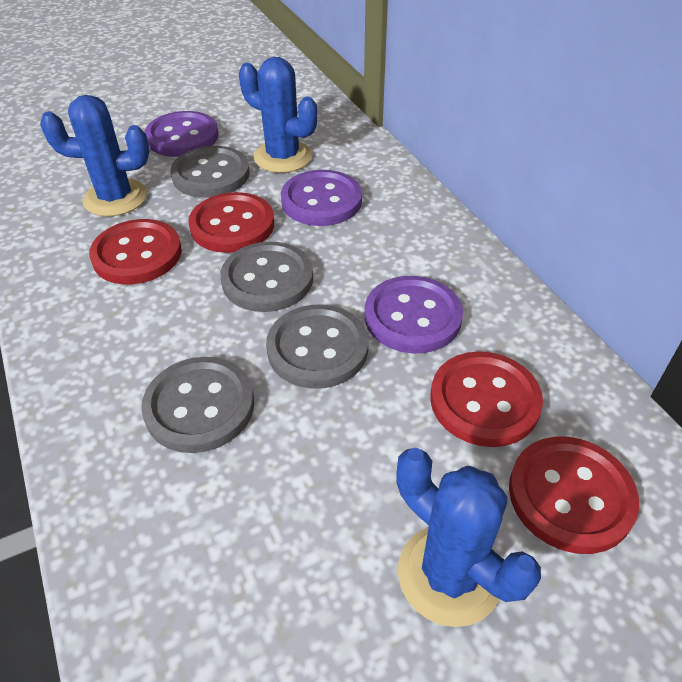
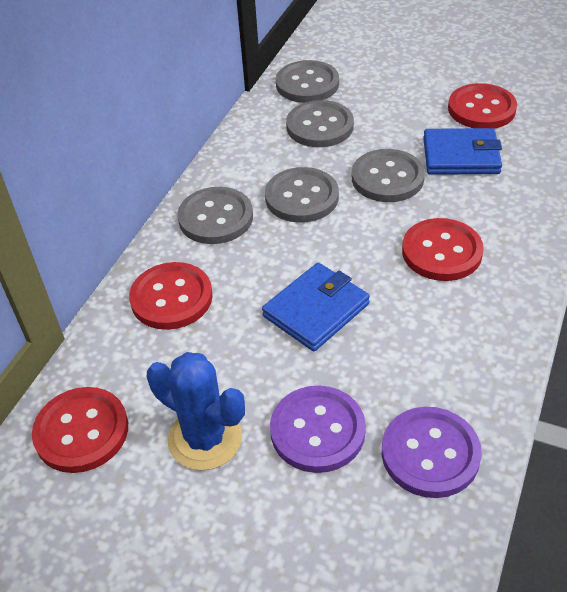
blue cactus: [40,95,149,217] [239,57,317,173] [396,448,541,627] = 3 -> [147,352,245,471] = 1
blue wallet: none = 0 -> [262,262,370,351] [423,128,502,175] = 2
grey button: [141,357,254,453] [171,146,250,198] [220,242,313,312] [266,305,368,389] = 4 -> [177,187,253,244] [265,167,339,223] [276,60,339,103] [286,100,354,147] [352,149,425,202] = 5
purple button: [144,111,219,157] [281,170,362,226] [365,276,463,353] = 3 -> [270,386,366,473] [382,407,482,498] = 2

